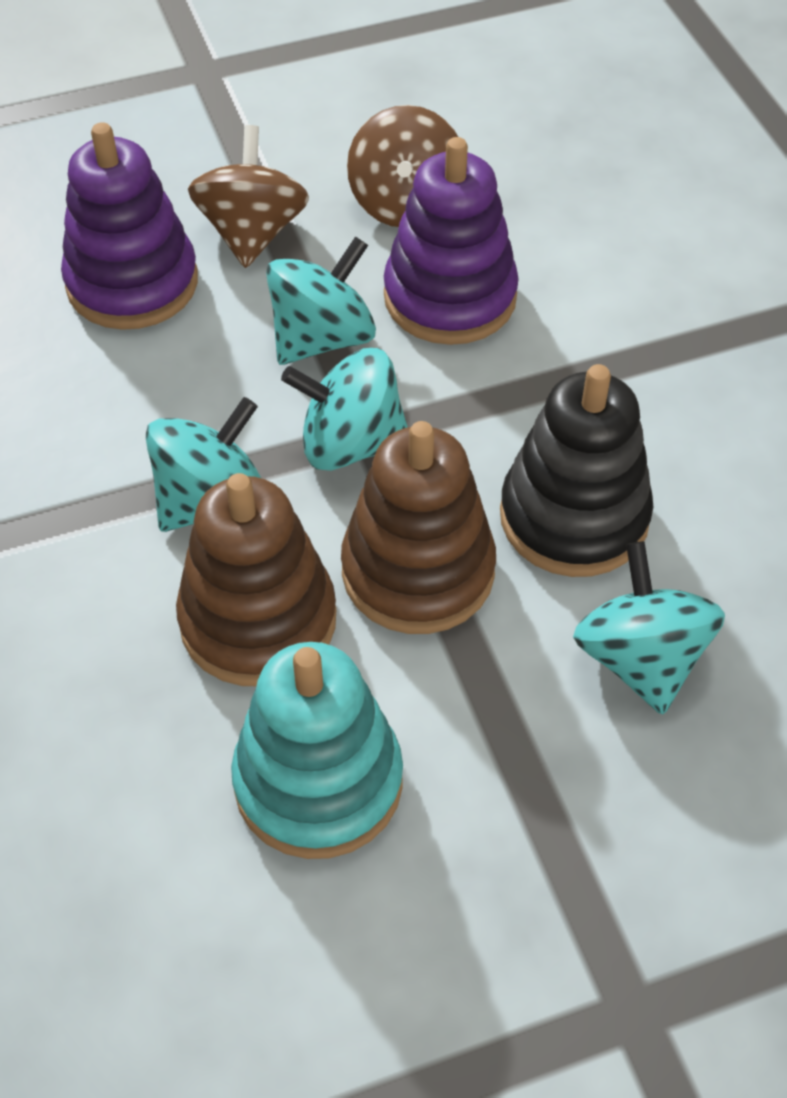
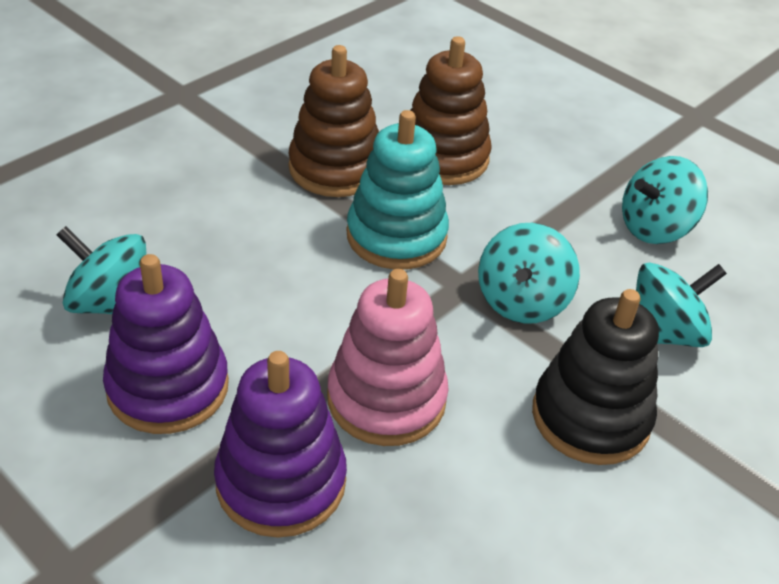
brown spinning top: [188,125,309,268] [347,105,458,227] = 2 -> none = 0
pink stacking toy: none = 0 -> [327,269,449,446] = 1

